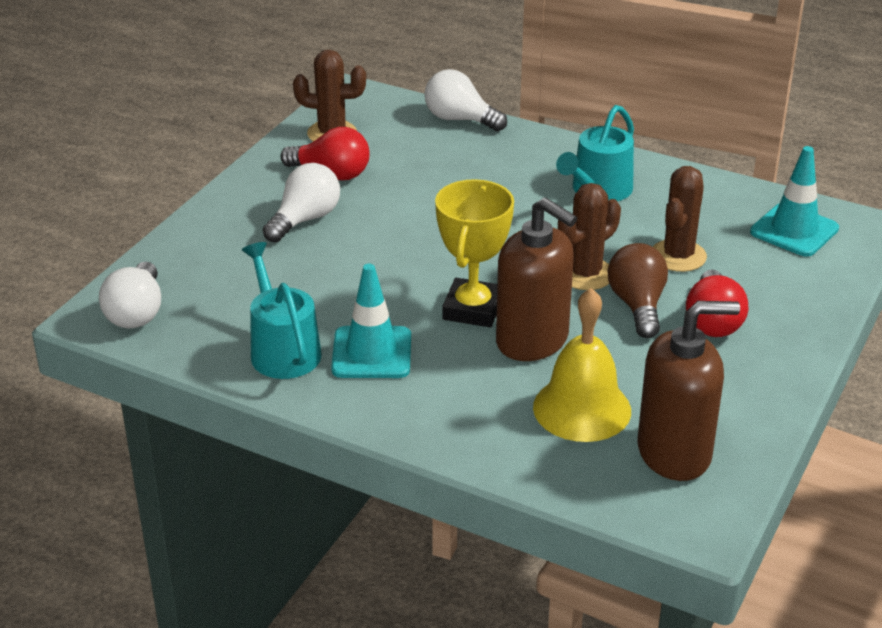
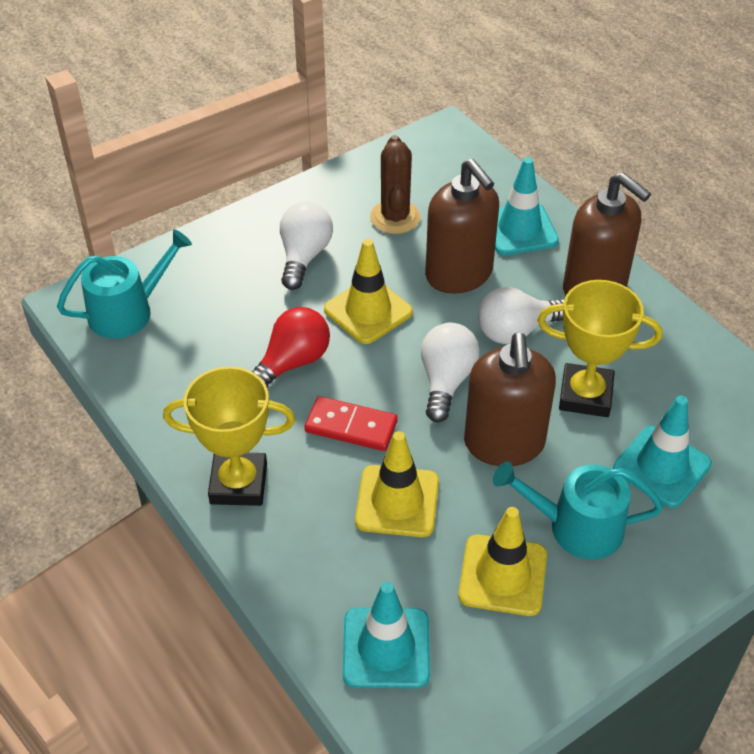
brown cactus: [293,50,366,142] [558,183,621,290] [653,166,707,272] = 3 -> [370,135,421,234] = 1
brown light bulb: [608,243,668,338] = 1 -> none = 0
brown soap dispenser: [496,197,577,361] [638,301,740,481] = 2 -> [425,159,499,294] [464,333,556,466] [563,172,651,296] = 3
red domino: none = 0 -> [305,396,398,451] = 1
red light bulb: [280,127,370,180] [686,270,748,337] = 2 -> [251,307,330,387] = 1
turquoise traffic cone: [331,264,411,378] [750,146,839,257] = 2 -> [343,582,430,688] [495,157,559,255] [613,396,712,508] = 3
yellow bell: [533,288,631,442] = 1 -> none = 0
yellow traffic cone: none = 0 -> [324,239,413,344] [355,431,439,537] [458,507,547,616] = 3
yellow trophy: [435,179,514,327] = 1 -> [163,366,295,506] [537,280,662,417] = 2

